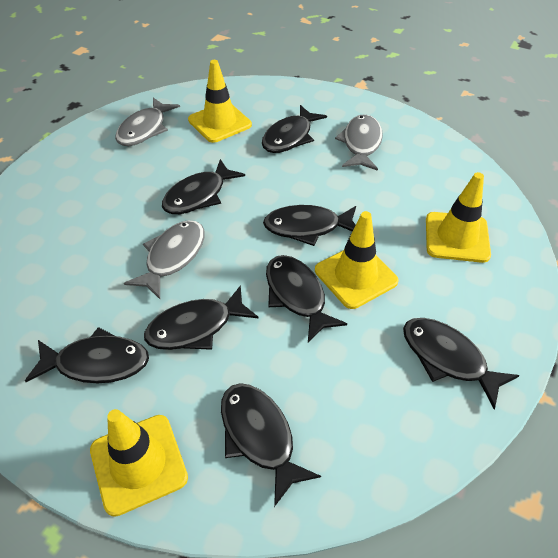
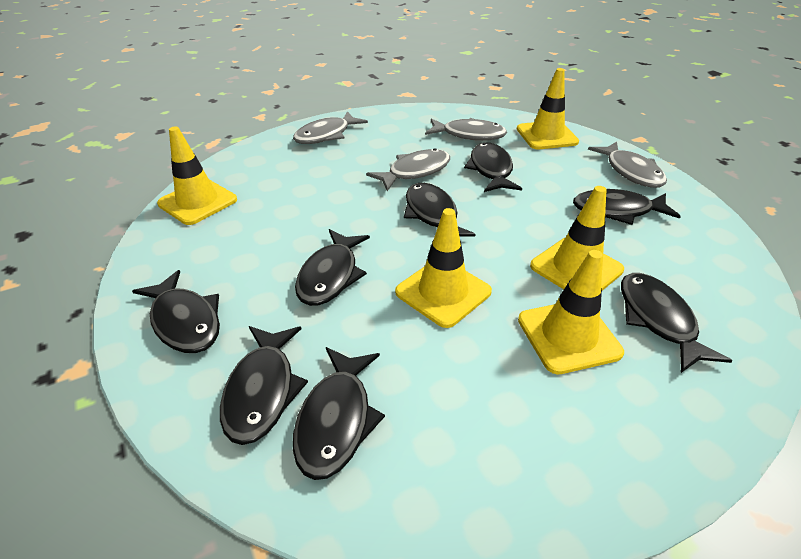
grey fish: [115,98,180,146] [124,220,205,299] [335,114,383,171] = 3 -> [293,111,368,144] [366,148,450,191] [425,118,507,141] [588,142,667,188] = 4
yellow traffic cone: [90,409,188,517] [188,60,252,143] [315,211,399,309] [426,172,491,263] = 4 -> [157,127,237,225] [395,208,492,328] [517,68,579,149] [518,250,624,374] [530,186,624,291] = 5

